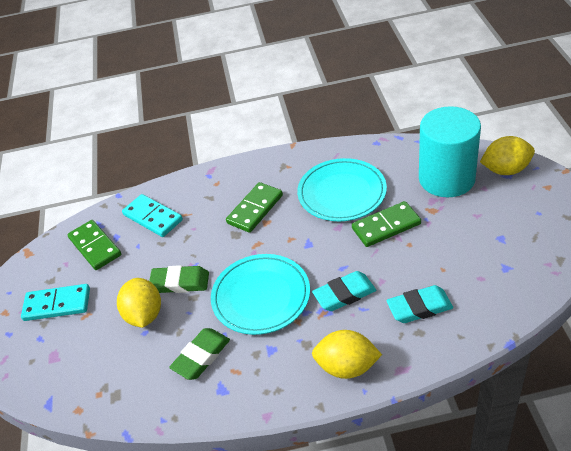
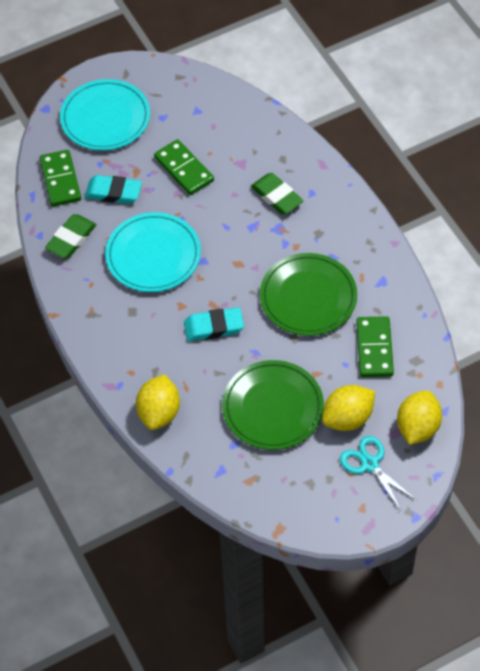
green plate: none = 0 -> [222,360,324,450] [260,253,357,336] = 2
turquoise cylinder: [419,106,481,197] = 1 -> none = 0
turquoise domino: [21,284,90,321] [122,194,183,237] = 2 -> none = 0
turquoise scissors: none = 0 -> [340,436,416,511] = 1

